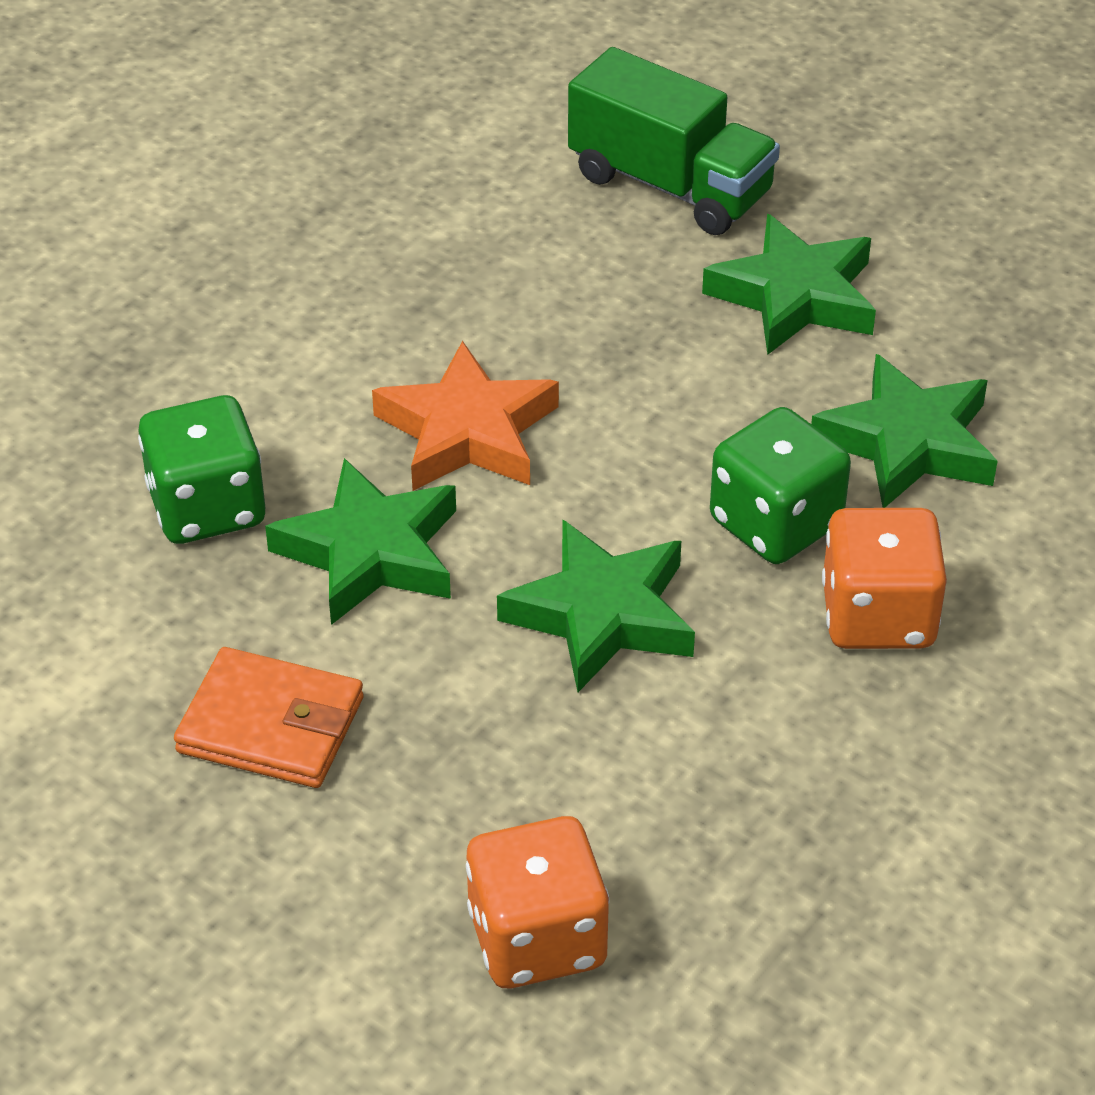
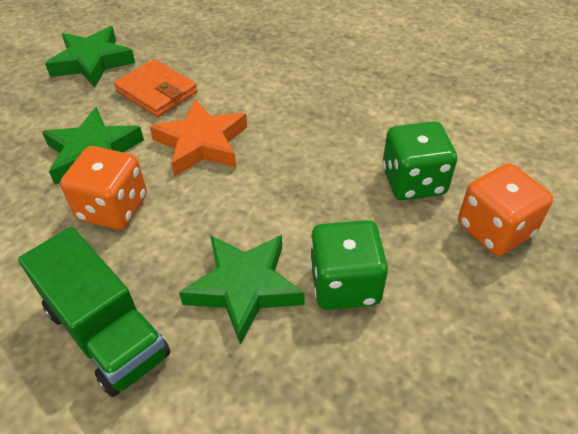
green star: [265,458,456,625] [497,520,695,692] [702,214,876,355] [811,354,998,508] = 4 -> [42,107,144,185] [45,26,135,88] [179,235,305,345] = 3

